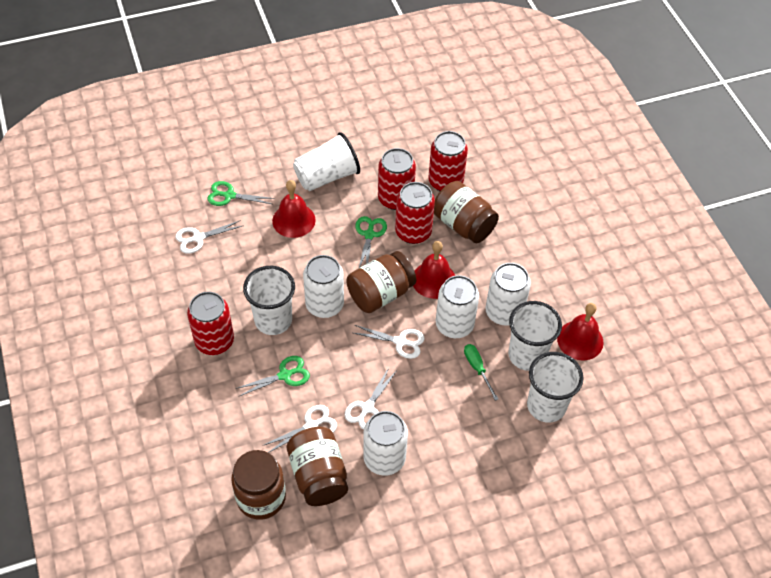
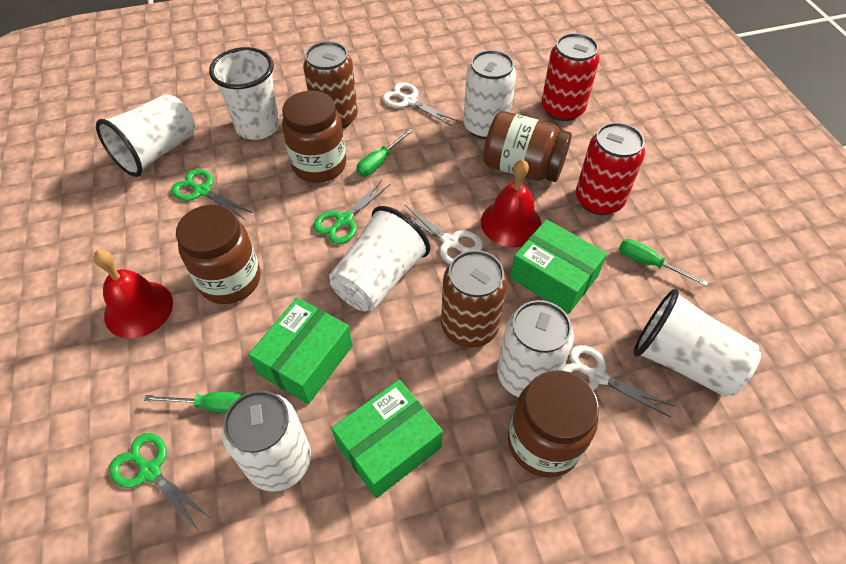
brown can: none = 0 -> [303,41,358,129] [441,250,508,348] = 2
green box: none = 0 -> [248,298,353,404] [331,380,443,498] [510,219,607,314] = 3
green screwdriver: [464,344,498,401] = 1 -> [144,392,244,413] [356,129,413,176] [619,239,708,286] = 3
red bell: [272,180,316,238] [413,241,455,299] [557,303,604,361] = 3 -> [93,250,173,338] [481,159,542,247] = 2
red can: [187,291,234,355] [378,148,416,210] [395,182,435,244] [428,131,468,191] = 4 -> [541,33,600,121] [576,122,645,215] = 2
white can: [303,255,344,318] [363,411,408,476] [436,275,479,338] [485,263,531,326] = 4 -> [222,390,311,492] [463,50,516,139] [497,300,574,397] = 3
white scissors: [175,220,242,254] [262,405,337,453] [345,368,396,430] [354,325,425,359] = 4 -> [382,82,457,125] [405,205,483,264] [562,345,674,417] = 3

